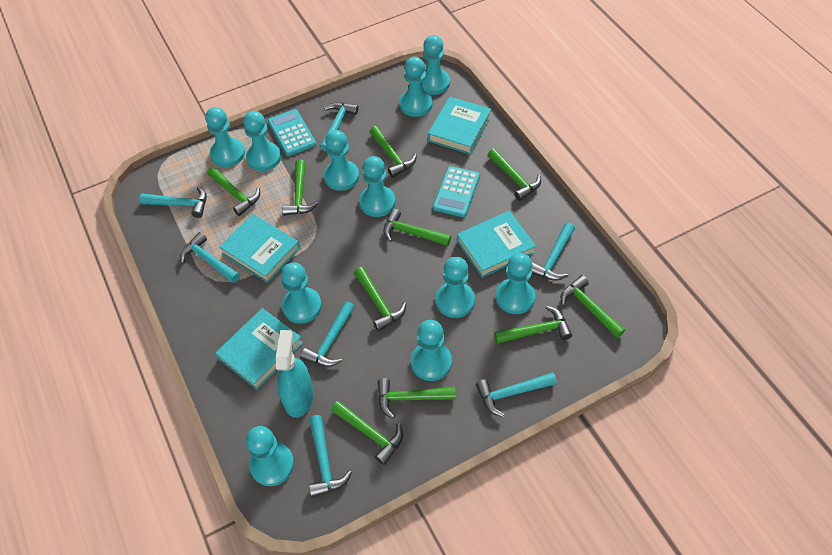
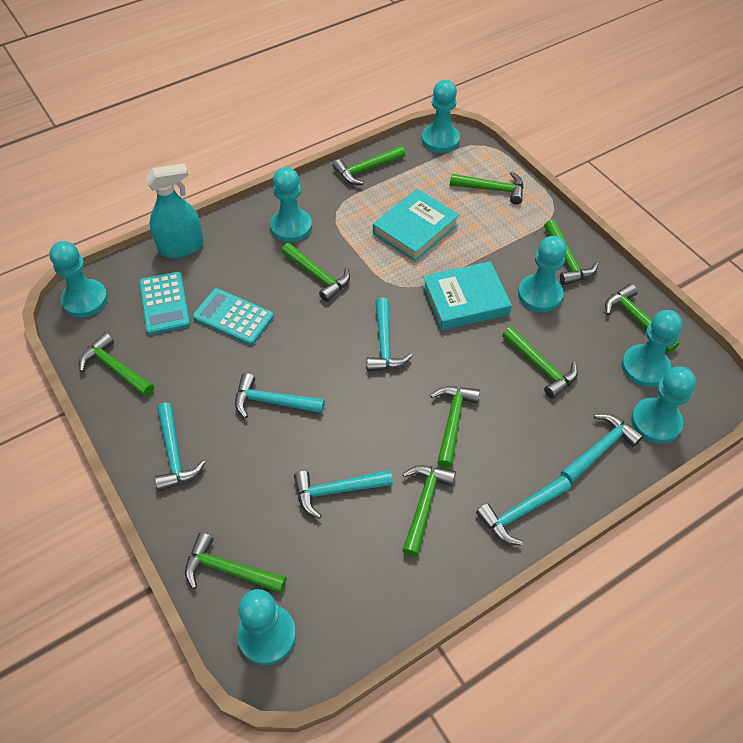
turquoise book: [215,308,303,390] [219,214,300,283] [428,97,491,155] [457,211,536,278] = 4 -> [373,189,459,262] [422,261,512,330] = 2
turquoise hammer: [140,186,207,218] [180,232,240,283] [301,301,355,367] [309,415,352,498] [320,103,358,151] [476,372,557,417] [532,223,575,280] = 7 -> [155,403,206,491] [235,373,325,418] [294,470,393,519] [367,298,413,372] [476,476,571,545] [561,414,643,484] = 6
turquoise pawn: [205,107,245,167] [243,111,281,171] [246,426,294,486] [281,262,322,323] [324,130,359,191] [359,156,395,217] [399,57,433,117] [411,320,452,381] [422,35,450,95] [436,257,475,318] [496,253,535,314] = 11 -> [49,241,108,318] [237,589,296,665] [270,167,312,242] [422,80,460,153] [518,236,567,312] [621,310,683,387] [631,366,696,444] = 7

